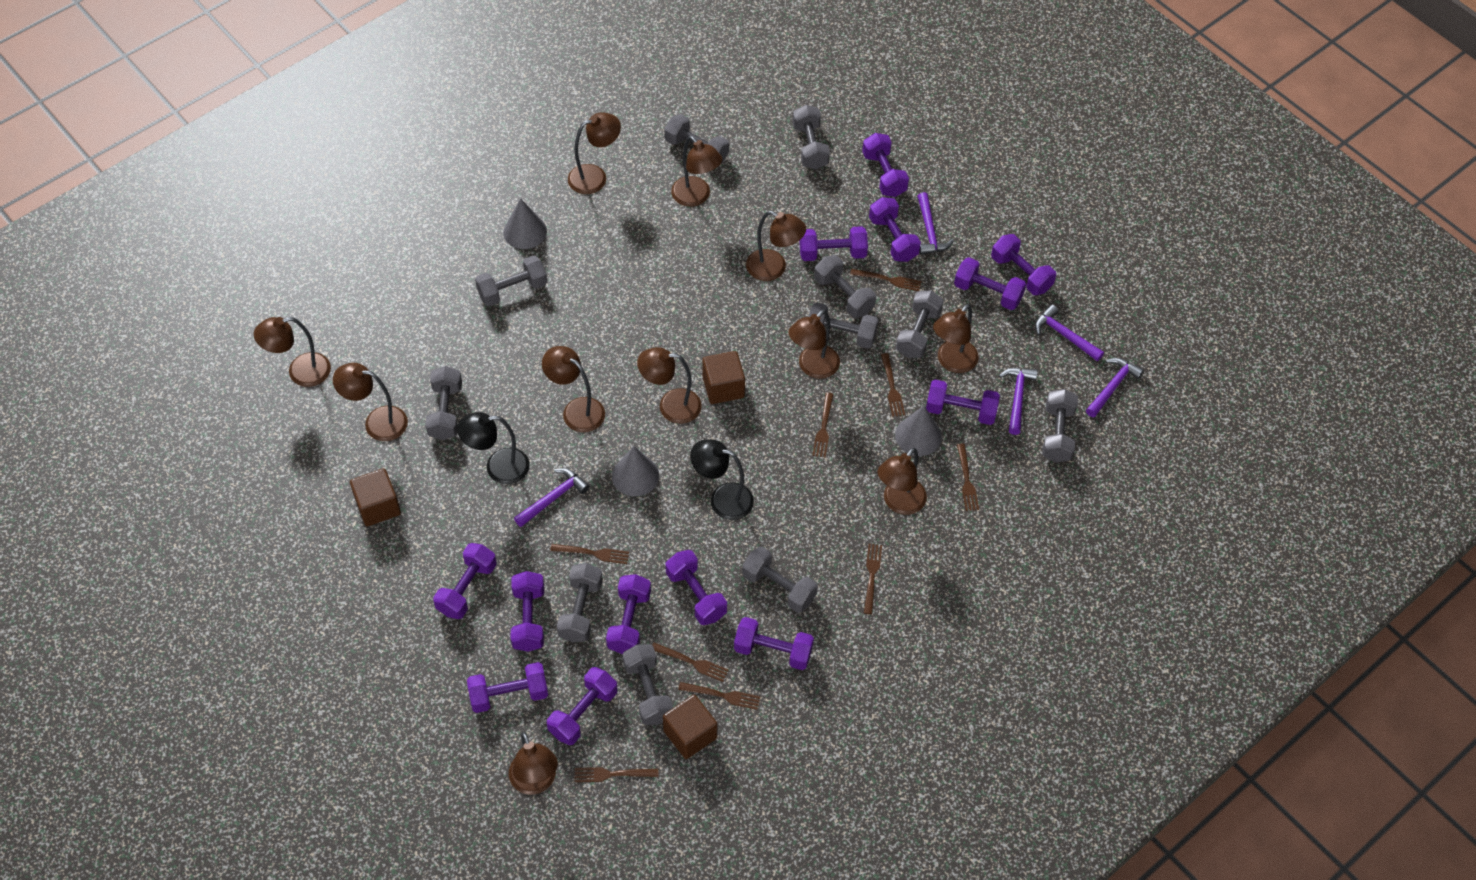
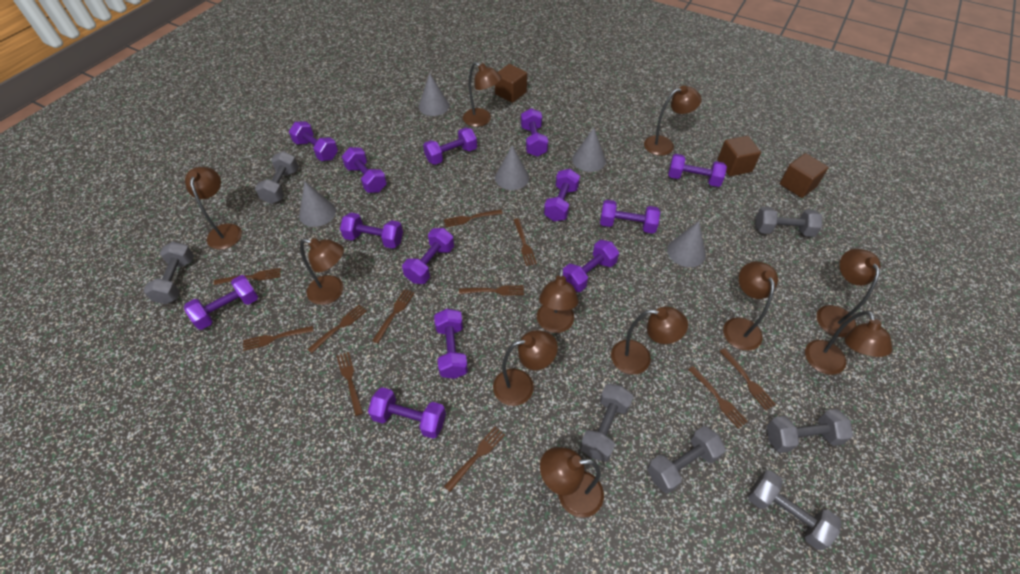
black lamp: [457,412,530,484] [690,439,754,520] = 2 -> none = 0
brown fork: [550,544,629,564] [575,767,659,782] [652,643,729,682] [678,682,760,710] [812,393,834,458] [850,269,922,291] [864,544,882,614] [881,353,905,417] [957,444,979,511] = 9 -> [214,268,281,285] [243,326,314,351] [308,304,367,353] [337,352,363,416] [372,289,414,343] [444,210,502,227] [444,426,505,492] [459,285,524,296] [514,218,537,266] [688,366,748,429] [720,348,776,410] = 11
grey cone: [503,198,547,249] [612,446,659,496] [895,406,942,456] = 3 -> [299,181,336,227] [419,74,449,116] [495,145,529,190] [572,128,606,172] [667,221,706,267] = 5
grey dumbbell: [426,366,462,440] [475,255,547,306] [557,563,603,642] [623,644,673,725] [664,114,729,164] [742,547,818,613] [793,105,830,170] [809,302,878,349] [814,255,876,318] [896,290,944,358] [1042,389,1078,463] = 11 -> [143,241,194,304] [255,151,299,204] [580,384,633,462] [647,426,726,494] [748,470,841,550] [755,206,822,237] [766,409,853,453] = 7
purple hammer: [514,468,590,527] [917,192,954,255] [999,368,1038,435] [1035,304,1104,361] [1086,358,1144,417] = 5 -> none = 0

